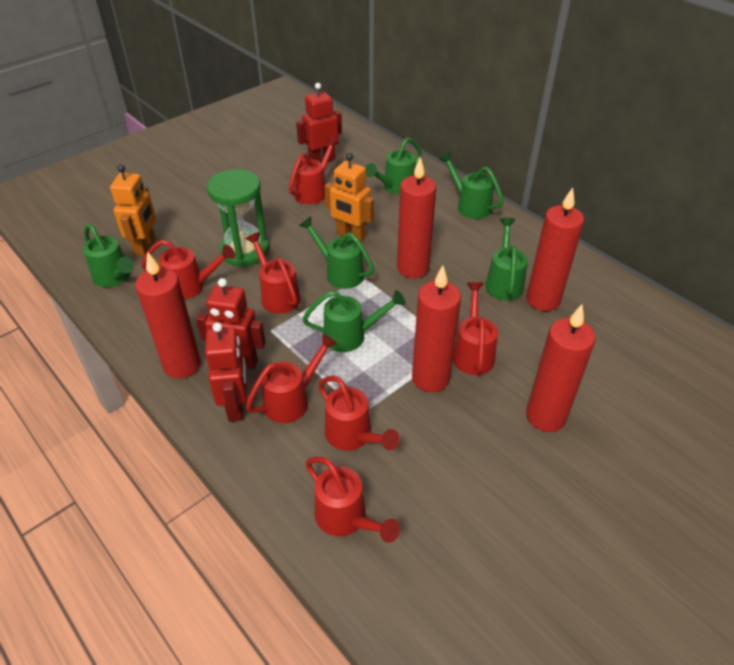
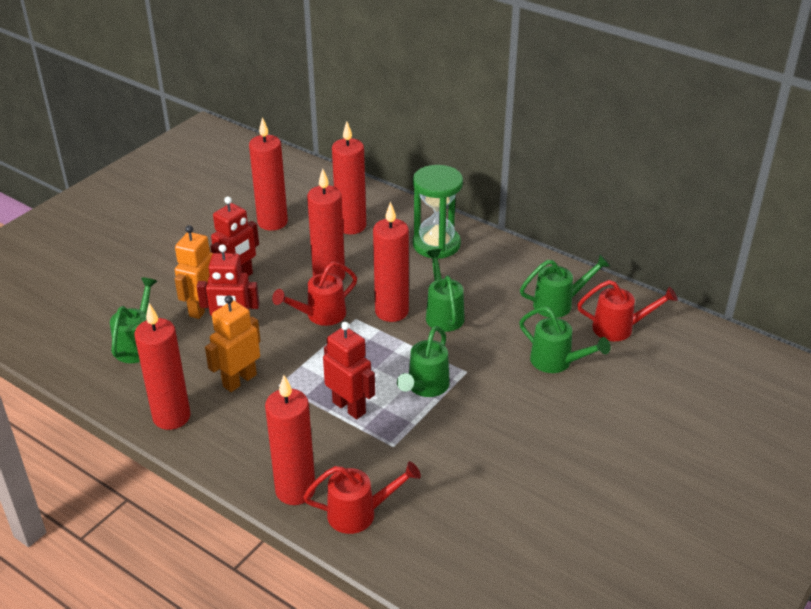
green watering can: [83,224,134,287] [299,217,374,289] [302,290,406,352] [365,137,422,195] [439,152,504,219] [485,218,528,301] = 6 -> [110,277,157,363] [397,326,450,397] [426,249,465,332] [519,307,611,373] [520,255,610,318] = 5
red candle: [135,251,201,379] [397,157,436,278] [412,265,461,392] [526,187,584,311] [526,304,596,432] = 5 -> [134,303,191,430] [249,117,288,231] [265,375,316,505] [307,169,345,281] [332,122,366,234] [373,201,409,322] = 6
red watering can: [141,240,235,299] [245,232,300,314] [246,333,338,423] [289,137,339,204] [305,457,400,543] [318,376,400,451] [453,282,498,375] = 7 -> [272,262,357,326] [303,461,421,534] [577,280,678,341] = 3

